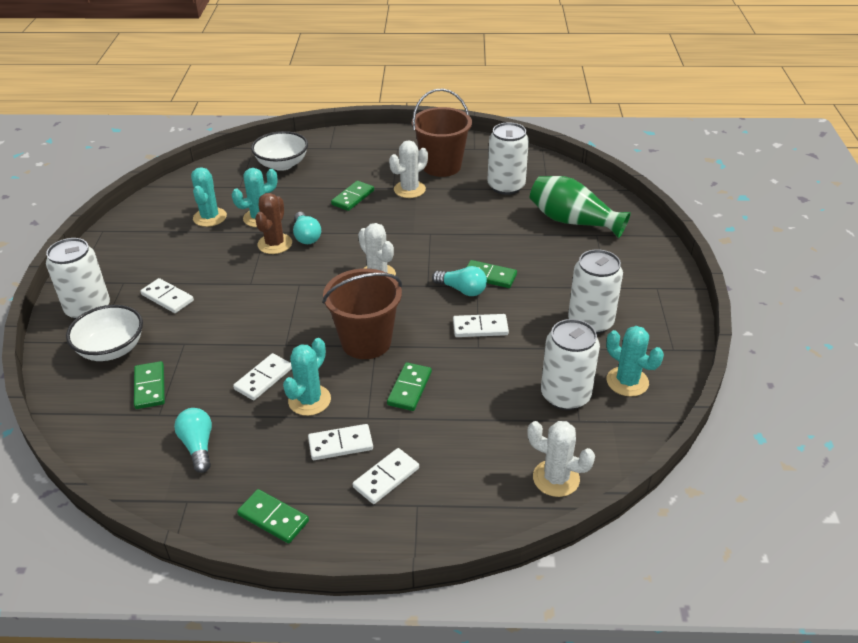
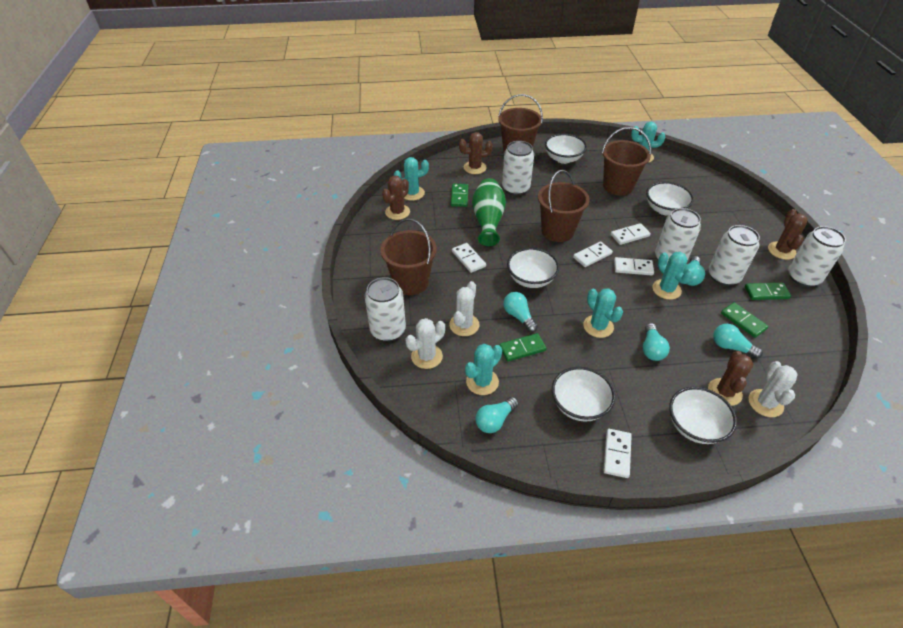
brown bucket: [322,268,402,359] [412,88,472,177] = 2 -> [381,219,437,295] [498,94,543,152] [538,170,590,242] [602,127,651,196] = 4
brown cactus: [255,193,292,254] = 1 -> [382,176,410,220] [459,132,493,174] [708,351,753,406] [768,209,807,260] = 4
green domino: [134,361,165,409] [237,489,309,543] [331,181,374,211] [387,362,432,411] [467,260,517,288] = 5 -> [451,184,469,207] [499,333,547,362] [721,302,768,338] [745,283,791,300] = 4
turquoise cactus: [191,167,227,227] [232,168,278,227] [283,338,331,416] [606,326,664,397] = 4 -> [394,157,429,201] [465,344,502,395] [583,288,623,338] [631,122,665,163] [652,252,694,300] = 5
turquoise light bulb: [174,408,212,473] [293,212,321,244] [432,266,487,296] = 3 -> [475,397,519,433] [503,292,538,332] [643,323,670,361] [683,256,705,286] [713,324,763,359] = 5
white bowl: [66,305,143,361] [251,131,308,171] = 2 -> [507,248,559,288] [545,134,587,164] [552,367,615,422] [646,182,694,216] [669,387,737,444] = 5
white can: [46,238,110,319] [487,122,529,195] [541,319,600,410] [568,249,623,334] = 4 -> [365,277,406,341] [502,141,534,195] [655,208,701,263] [708,225,760,286] [788,226,846,287] = 5

